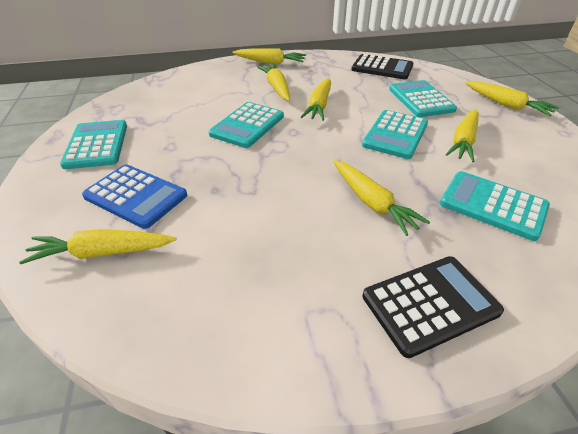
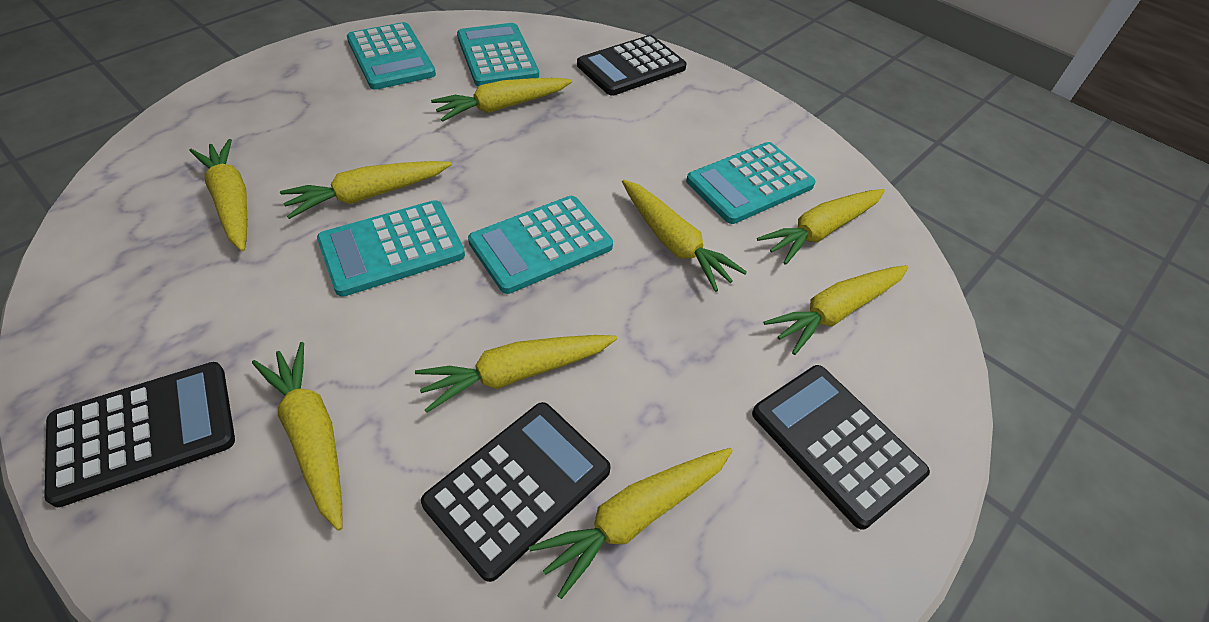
black calculator: [352,54,413,79] [362,256,504,358] = 2 -> [44,362,235,507] [421,402,611,582] [577,35,686,96] [752,365,930,529] = 4
blue calculator: [82,164,187,229] = 1 -> none = 0
yellow carrot: [19,229,176,264] [232,48,306,64] [257,64,290,101] [301,78,331,121] [333,160,430,236] [446,109,479,162] [465,81,559,116] = 7 -> [189,139,247,252] [252,342,343,531] [280,161,452,219] [415,335,617,413] [431,78,572,122] [529,448,733,599] [622,180,747,292] [757,189,885,265] [764,265,908,355] = 9

